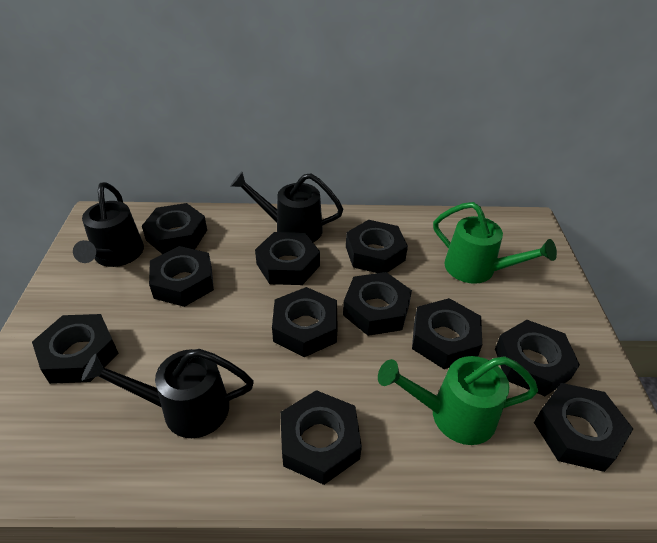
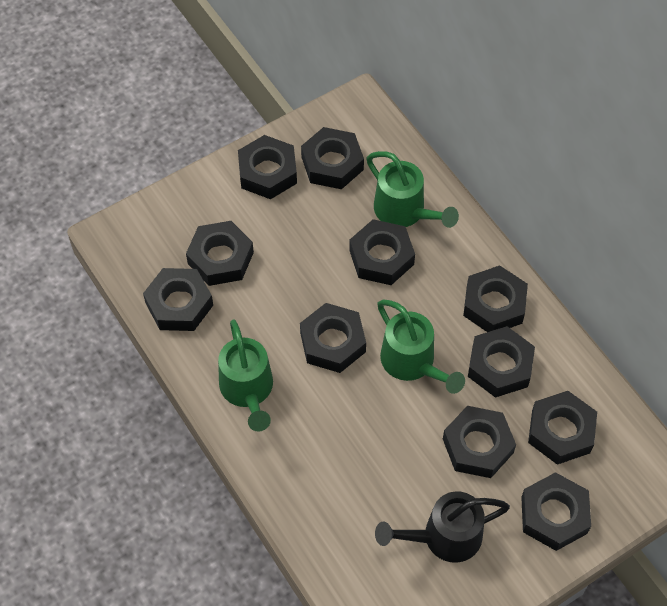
black watering can: [73,182,144,267] [82,349,254,438] [230,172,343,242] = 3 -> [375,491,510,563] = 1
green watering can: [378,356,538,445] [433,202,557,284] = 2 -> [218,319,273,432] [366,151,459,228] [377,300,465,394] = 3

